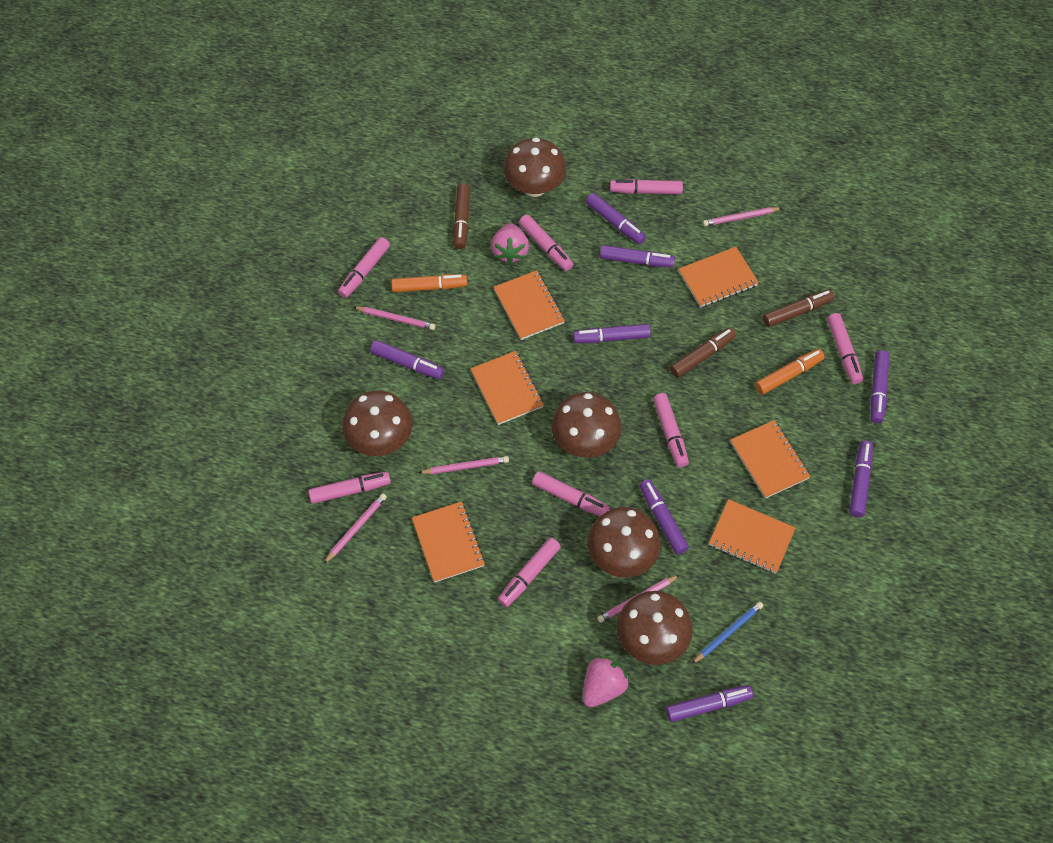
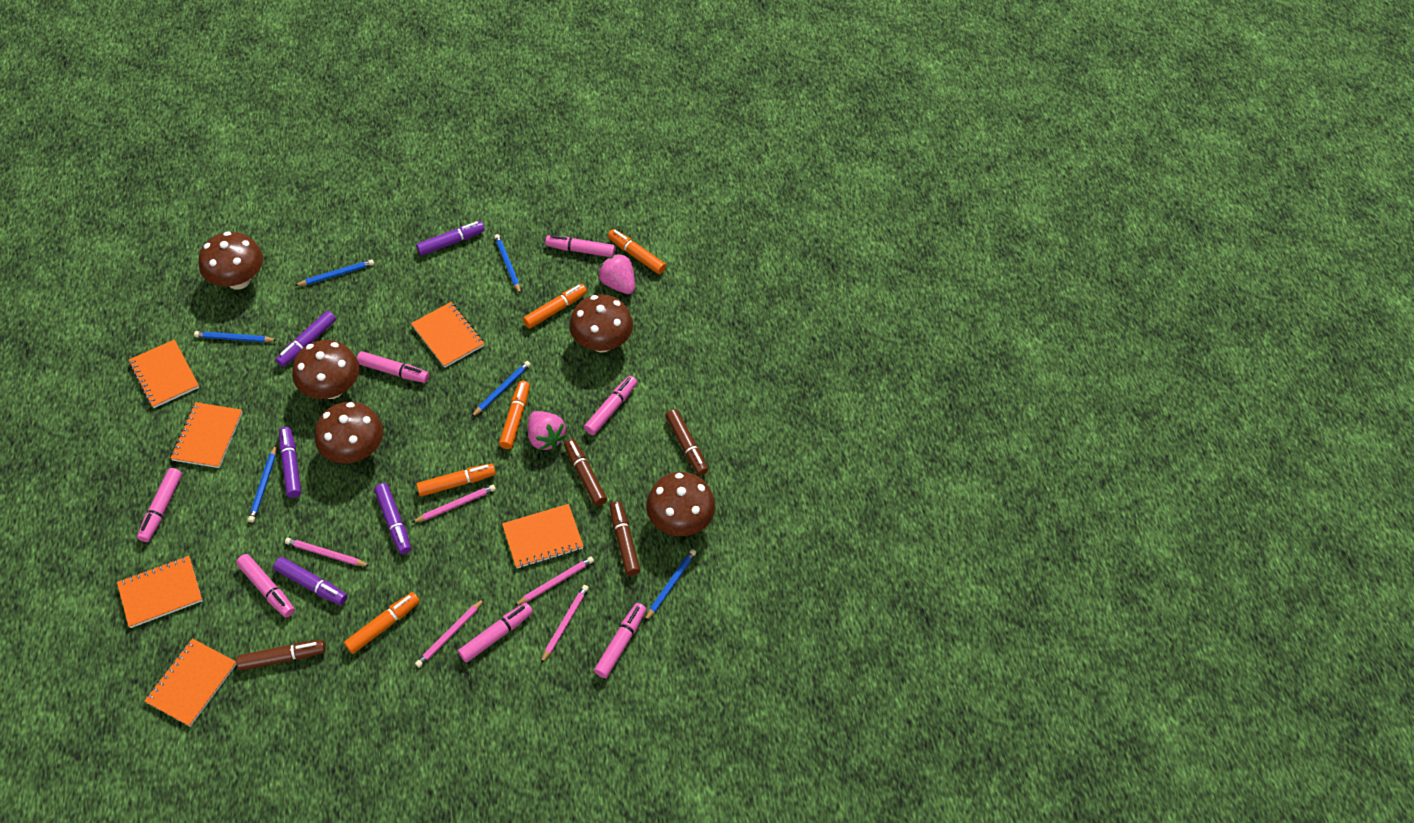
blue pencil: [692,602,763,664] = 1 -> [194,331,277,342] [248,445,276,522] [295,259,374,286] [471,361,531,417] [494,234,521,294] [645,549,696,621] = 6
brown marker: [454,183,470,249] [670,327,736,378] [763,289,834,327] = 3 -> [236,640,325,671] [564,439,607,506] [610,501,640,576] [665,409,708,476] = 4
orange marker: [391,274,467,293] [755,349,825,395] = 2 -> [344,592,420,654] [416,463,496,497] [499,381,530,449] [523,284,587,329] [608,229,666,274] = 5
pink marker: [308,471,391,504] [338,237,390,298] [498,538,561,607] [519,215,573,271] [532,471,610,516] [610,179,683,194] [653,393,689,467] [827,313,863,384] = 8 -> [137,468,182,542] [236,554,295,618] [357,351,429,383] [458,603,533,663] [545,235,615,257] [584,376,637,435] [594,603,646,678] = 7
purple marker: [370,340,444,379] [573,324,651,343] [586,193,646,245] [600,245,675,268] [639,479,689,554] [666,685,753,722] [849,440,873,517] [871,350,890,423] = 8 -> [273,557,347,605] [275,311,336,367] [279,427,301,498] [374,483,411,554] [416,221,485,256] = 5

